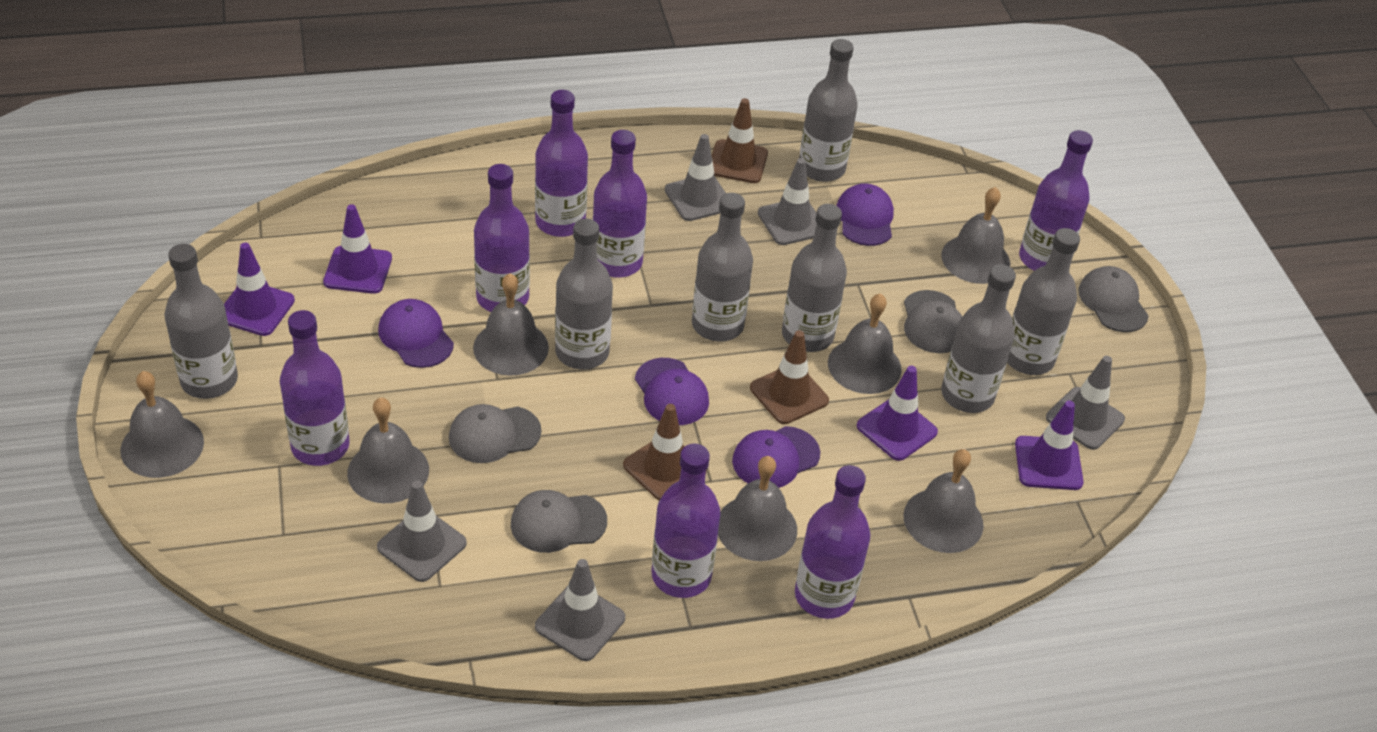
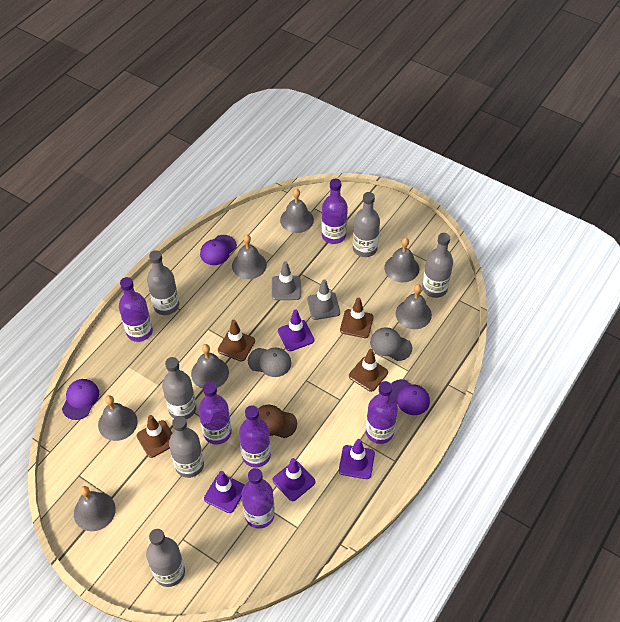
brown cap: none = 0 -> [258,405,297,438] = 1
brown traffic cone: [623,404,707,501] [712,98,768,183] [750,330,829,424] = 3 -> [137,415,172,458] [218,320,255,362] [340,297,374,338] [349,349,388,392] = 4
grey bottle: [165,244,238,399] [555,219,613,369] [692,193,753,342] [782,204,847,352] [799,39,858,182] [941,264,1016,413] [1007,228,1080,375] = 7 -> [146,529,185,587] [147,250,179,315] [162,357,196,419] [169,416,204,478] [353,192,380,257] [422,233,453,298] = 6
grey cap: [449,404,541,463] [511,490,607,553] [904,290,962,353] [1078,266,1149,332] = 4 -> [248,348,291,377] [370,327,412,361] = 2
grey traffic cone: [377,481,467,582] [535,559,625,661] [665,134,726,221] [758,158,817,245] [1046,356,1125,450] = 5 -> [272,261,301,300] [307,279,340,320] = 2
purple bottle: [280,310,350,466] [474,164,530,312] [535,90,588,237] [593,130,647,278] [652,444,720,598] [795,465,870,619] [1019,130,1093,271] = 7 -> [119,277,153,342] [198,382,232,444] [239,405,271,468] [242,468,275,529] [322,179,348,244] [366,381,398,444] = 6
purple cap: [378,299,454,368] [635,358,709,425] [732,426,820,488] [836,183,894,246] = 4 -> [62,379,99,420] [200,235,237,265] [391,379,430,415] = 3

